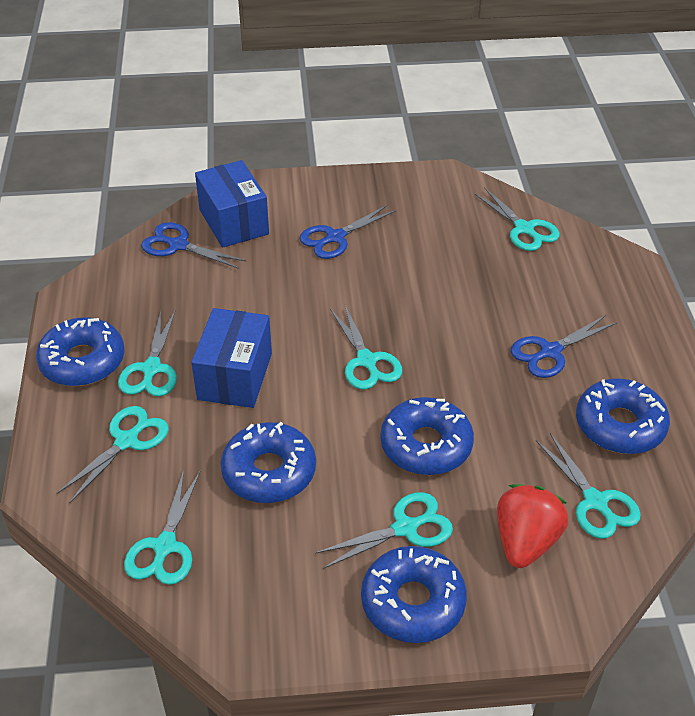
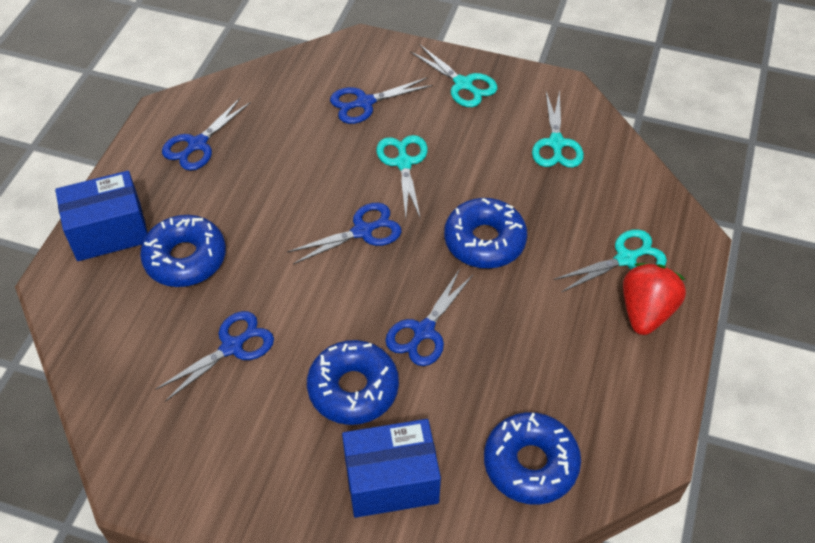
blue donut: [36,317,125,386] [220,422,316,503] [361,546,467,643] [380,397,474,475] [576,378,670,454] = 5 -> [140,215,226,287] [307,340,399,425] [444,198,527,268] [484,412,581,505] = 4
blue scissors: [141,222,246,269] [299,205,397,259] [511,315,617,378] = 3 -> [155,311,274,402] [162,98,251,171] [287,203,402,264] [330,78,433,124] [385,269,473,366] = 5
turquoise scissors: [56,406,169,503] [118,310,177,396] [124,470,200,585] [315,492,453,569] [330,304,402,389] [474,187,560,251] [536,433,641,539] = 7 -> [376,135,428,219] [410,45,497,107] [532,90,584,168] [553,229,667,292] = 4

